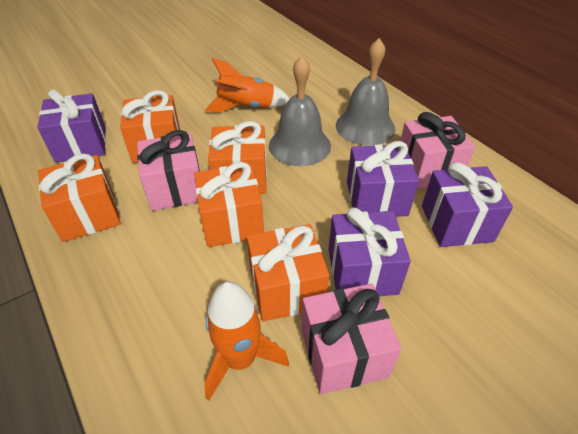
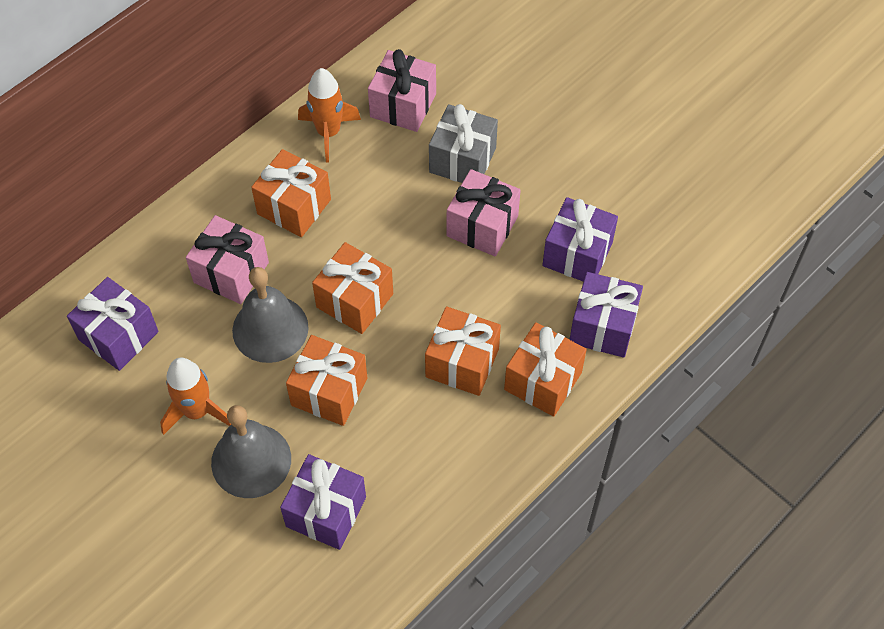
grey gift: none = 0 -> [429,104,498,183] = 1

